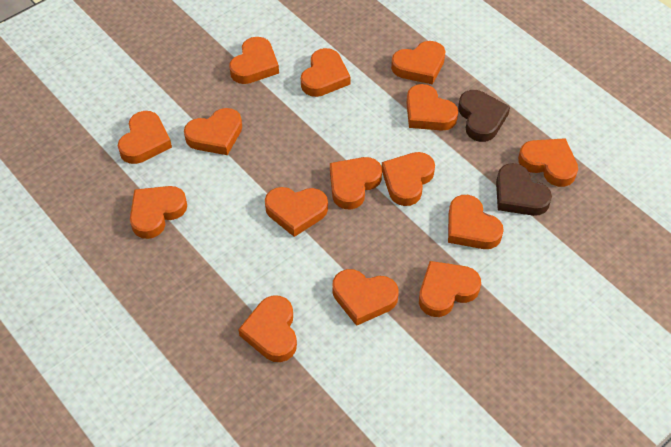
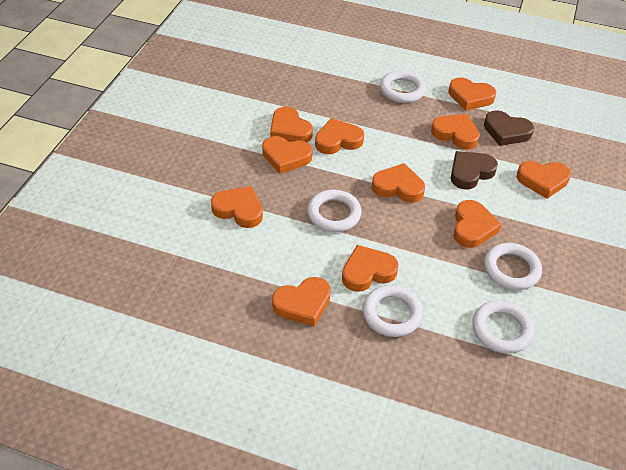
orange heart: [118,111,172,164] [130,186,187,239] [184,108,242,155] [229,37,279,84] [238,295,297,362] [265,187,328,237] [301,48,351,97] [330,157,382,210] [332,269,399,326] [382,152,435,206] [391,41,445,85] [406,84,458,131] [419,261,481,317] [448,195,504,249] [518,138,578,187] = 15 -> [211,186,263,228] [262,136,313,174] [270,107,313,142] [272,277,331,327] [315,118,364,154] [342,245,399,292] [372,163,425,203] [431,114,480,150] [449,77,496,111] [454,200,502,248] [517,161,571,199] = 11
white ring: none = 0 -> [307,190,362,232] [363,285,423,337] [380,70,426,103] [472,300,534,354] [484,243,542,290] = 5

